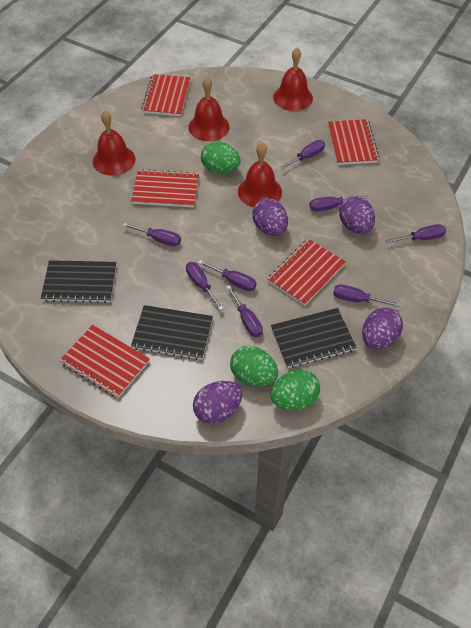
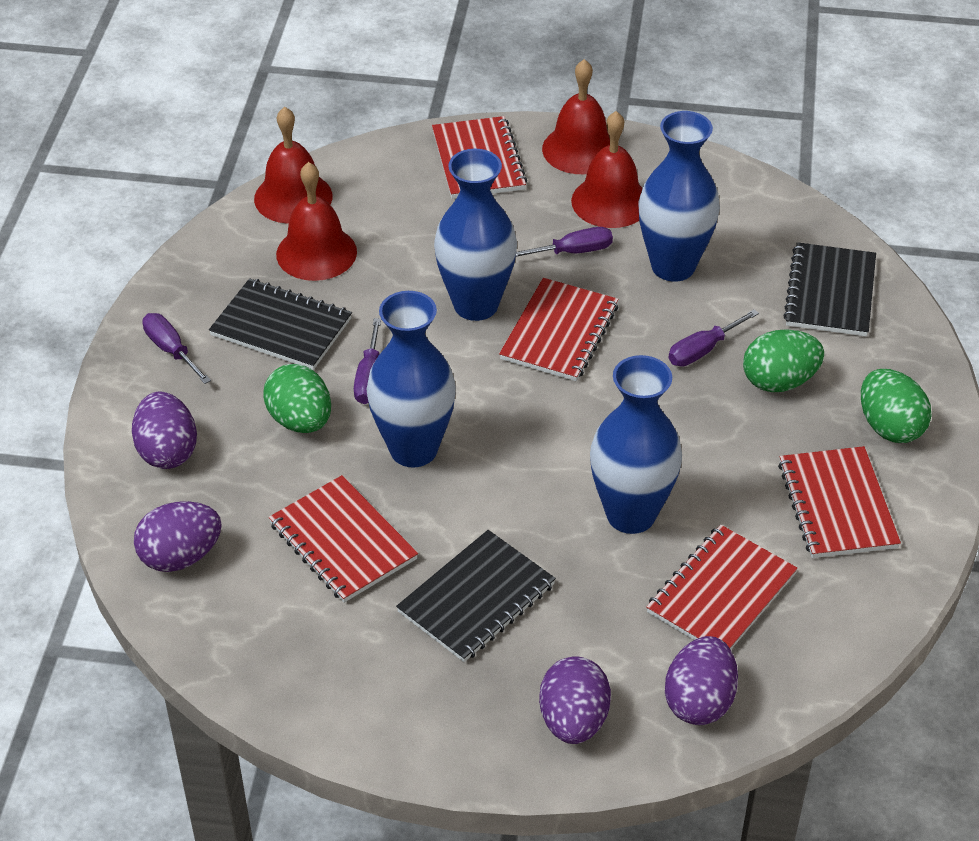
blue vase: none = 0 -> [367,291,456,467] [434,149,517,321] [590,355,682,534] [638,111,720,281] = 4
purple screwdriver: [123,223,181,246] [186,262,224,310] [198,260,257,291] [226,285,263,337] [279,140,325,170] [309,195,368,212] [333,284,400,307] [386,224,446,243] = 8 -> [142,313,211,384] [354,318,381,404] [516,227,613,257] [668,309,759,366] = 4

